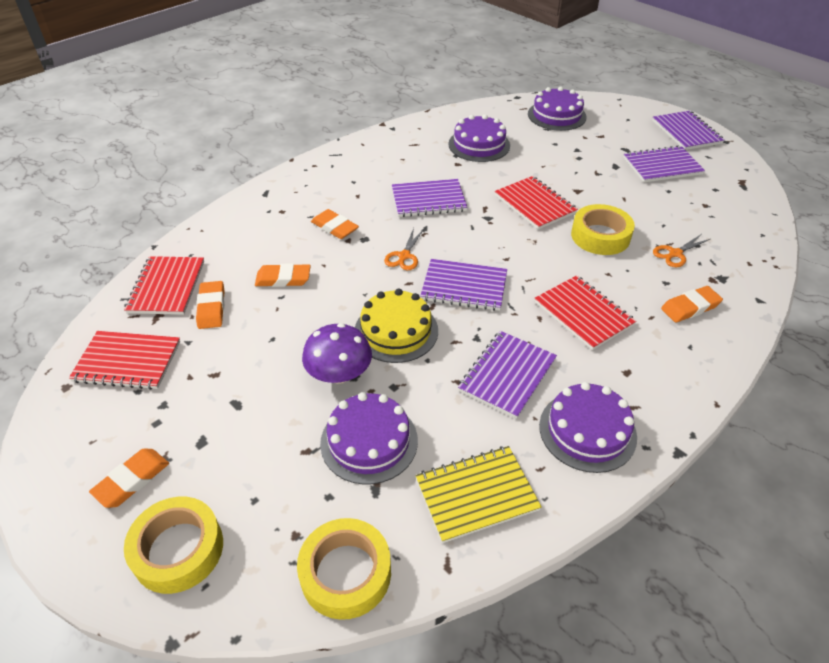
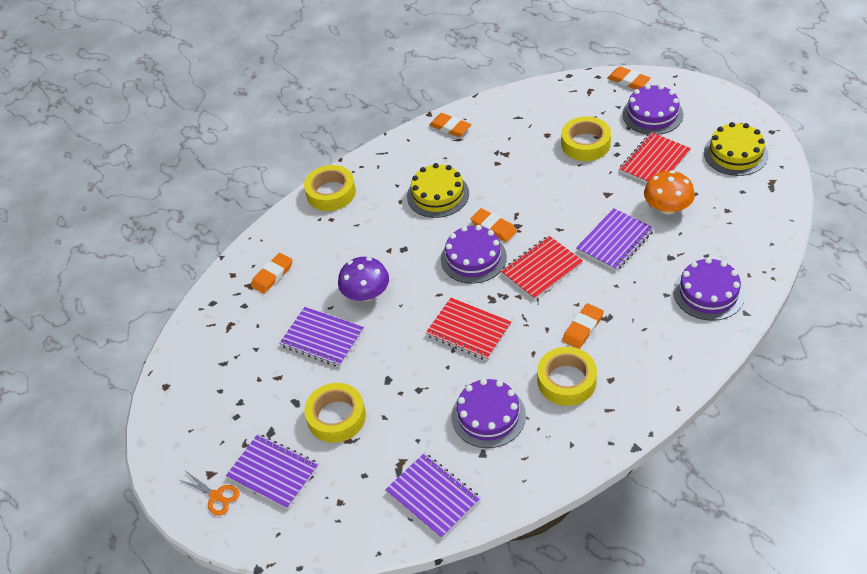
orange mushroom: none = 0 -> [644,170,695,214] = 1
orange scissors: [384,228,424,270] [653,235,710,267] = 2 -> [179,472,240,516] = 1
purple notebook: [392,179,468,217] [420,259,507,311] [458,331,557,419] [623,145,705,182] [652,111,724,150] = 5 -> [226,434,319,509] [280,307,364,367] [385,453,481,539] [576,208,654,271] = 4
red notebook: [69,331,180,390] [124,256,204,315] [495,176,578,230] [535,275,636,350] = 4 -> [426,298,511,360] [501,236,583,300] [619,132,691,183] = 3
yellow cake: [355,289,438,363] = 1 -> [407,163,469,218] [704,122,768,176] = 2
yellow notebook: [415,446,542,543] = 1 -> none = 0
yellow tape: [124,497,223,594] [297,518,391,620] [571,204,635,255] = 3 -> [304,165,356,211] [304,383,366,443] [537,347,597,406] [561,116,611,161] = 4

